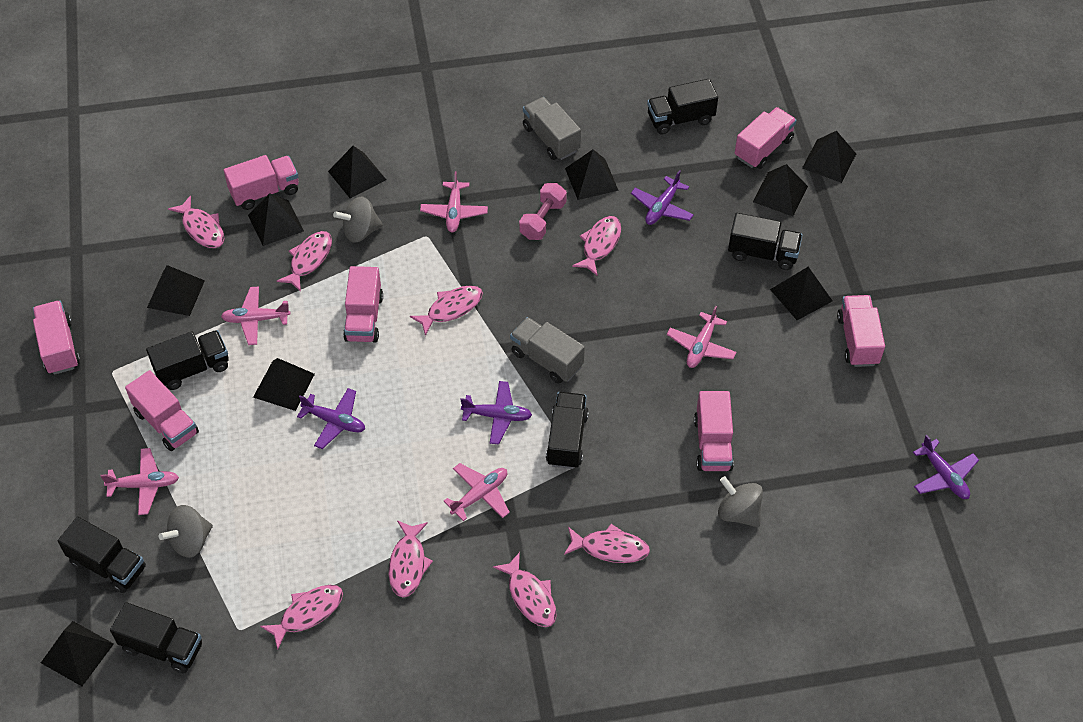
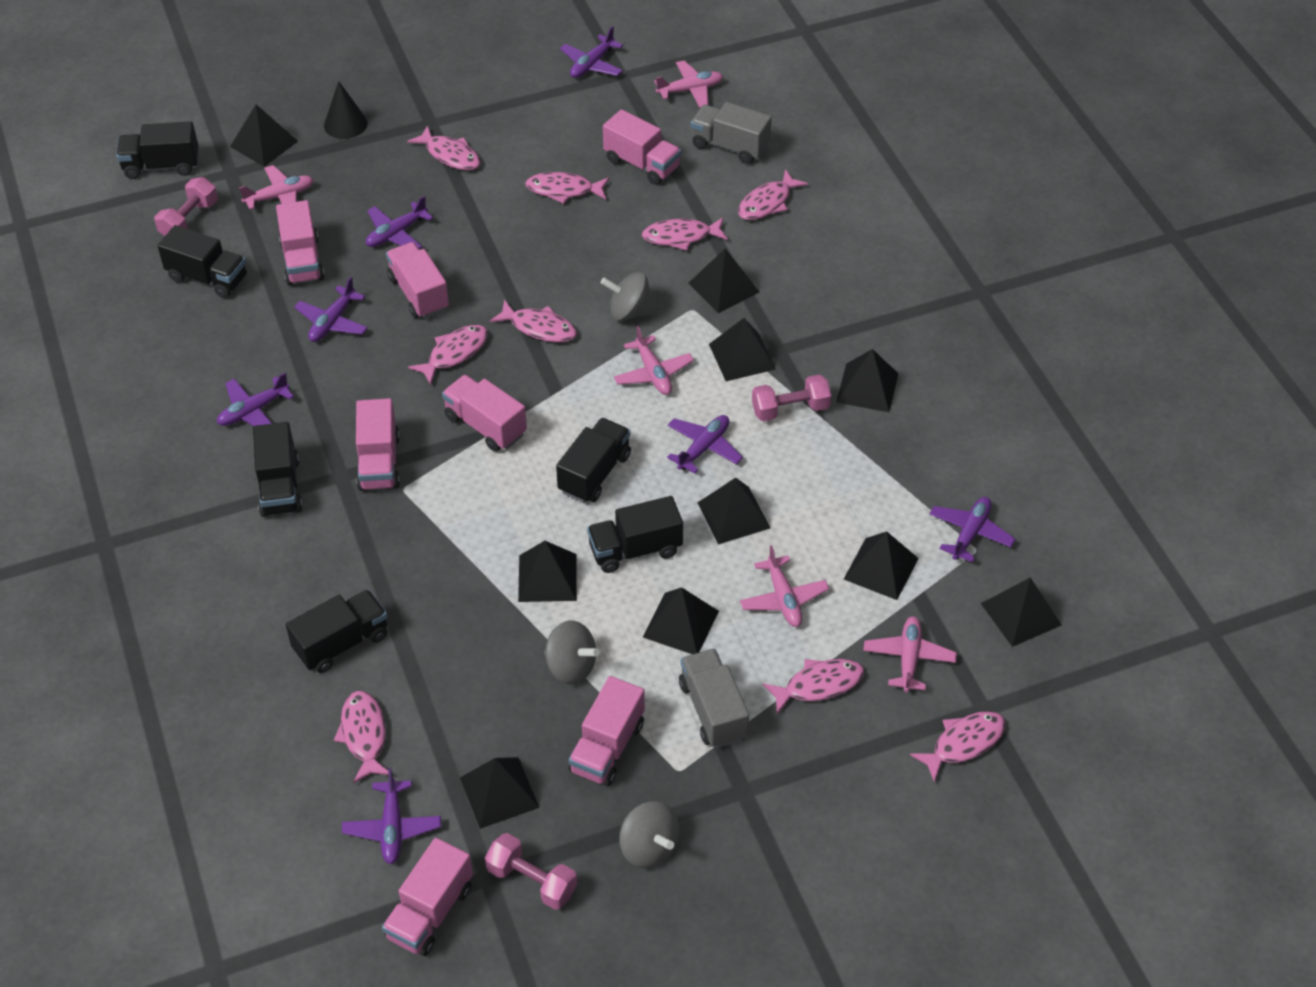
black cone: none = 0 -> [324,81,368,139] = 1
black pyramid: [41,621,114,686] [147,265,205,316] [248,193,304,246] [253,358,315,411] [328,146,386,198] [565,149,619,200] [753,164,808,216] [770,267,832,320] [802,131,856,183] = 9 -> [230,104,298,167] [460,757,539,829] [518,541,577,602] [643,587,719,654] [688,248,759,313] [698,478,770,545] [709,318,776,381] [836,349,899,412] [844,531,919,600] [981,577,1062,647] = 10
pink dumbbell: [519,183,567,240] = 1 -> [155,177,218,236] [485,833,577,910] [752,374,831,421] = 3
pink fish: [168,195,224,248] [260,585,343,650] [277,231,332,292] [389,520,433,598] [410,285,483,336] [493,552,557,627] [564,524,650,563] [572,216,621,276] = 8 -> [334,691,388,783] [407,125,481,170] [408,325,488,385] [490,300,577,343] [525,172,609,204] [642,217,728,251] [738,169,808,220] [762,659,864,714] [910,711,1006,783] = 9
purple plane: [297,388,365,449] [460,381,532,445] [631,170,694,225] [913,435,979,499] = 4 -> [217,373,294,426] [294,276,368,342] [342,768,441,864] [366,196,433,249] [560,26,623,78] [667,415,743,474] [929,497,1015,562] = 7

